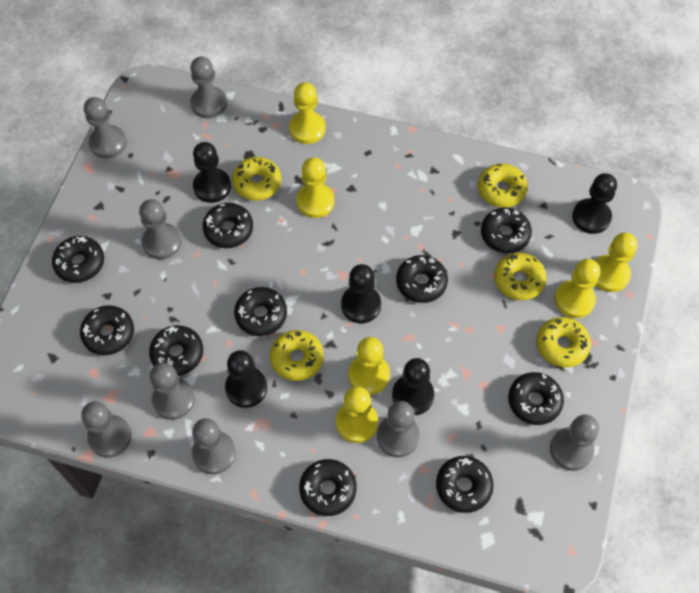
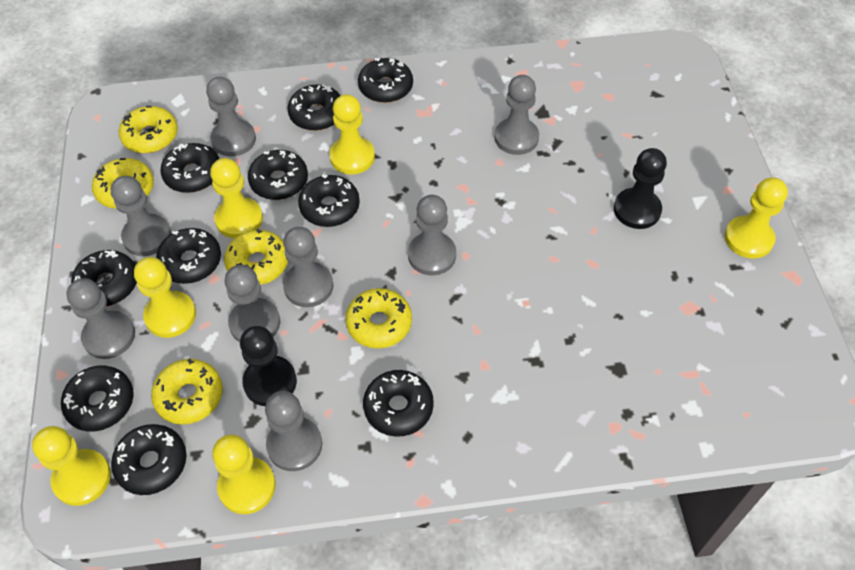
black pawn: [193,142,231,203] [225,350,267,408] [341,264,381,323] [392,358,434,415] [572,173,617,234] = 5 -> [240,326,297,406] [614,148,667,229] = 2

